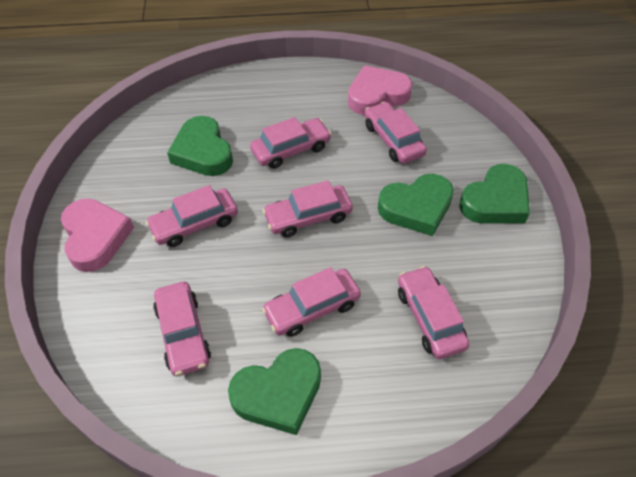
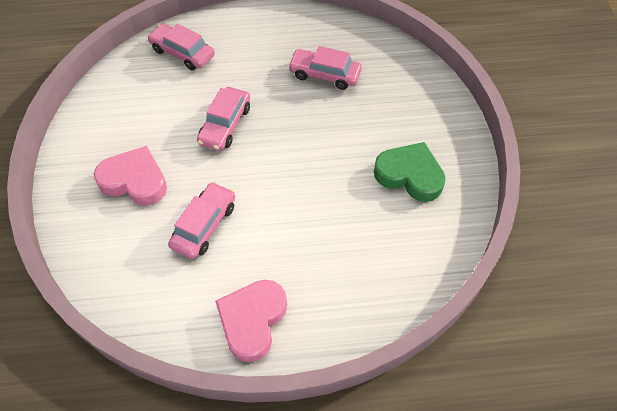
green heart: [167,116,233,176] [228,348,321,435] [378,174,454,236] [459,164,530,224] = 4 -> [374,142,446,202] = 1
pink car: [146,185,238,247] [153,282,211,376] [250,117,331,169] [262,180,353,237] [262,267,361,337] [364,102,427,164] [398,266,470,359] = 7 -> [147,24,215,70] [168,182,235,259] [197,87,250,151] [288,46,362,90] = 4

